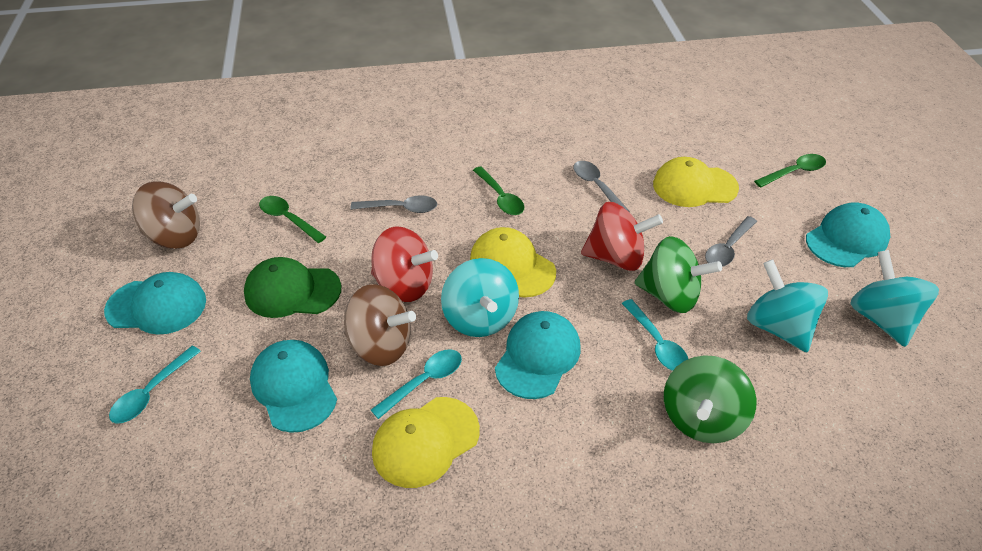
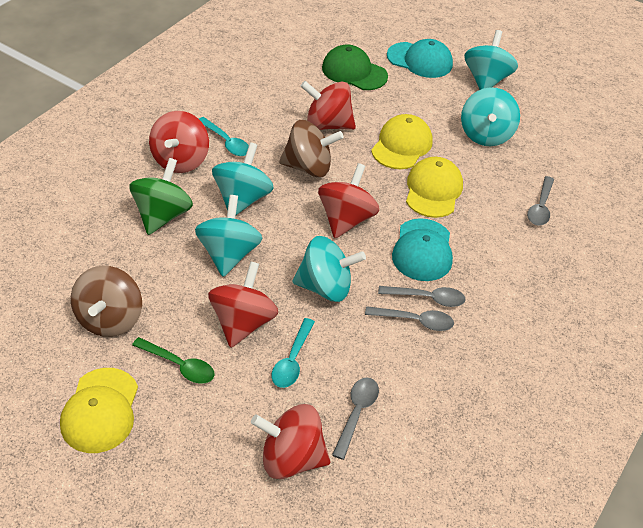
green spinning top: [635,236,722,313] [664,355,756,443] = 2 -> [129,158,193,235] = 1
green spoon: [259,196,326,243] [473,166,524,215] [754,154,826,187] = 3 -> [132,337,214,384] = 1
grey spoon: [351,195,437,213] [573,161,630,212] [705,216,757,267] = 3 -> [332,378,379,460] [365,306,454,331] [378,286,466,307] [527,176,554,226] = 4
red spinning top: [371,226,438,302] [581,202,663,271] = 2 -> [149,111,209,173] [208,261,278,348] [251,404,330,479] [300,81,356,130] [318,163,379,238] = 5
turquoise cap: [104,272,206,335] [250,340,337,433] [495,311,581,399] [806,202,890,267] = 4 -> [387,39,453,78] [392,218,453,281] = 2
turquoise spinning top: [441,258,519,337] [747,259,828,352] [850,250,939,347] = 3 -> [195,195,262,277] [212,142,274,215] [293,236,366,302] [461,87,520,146] [464,30,518,90] = 5
turquoise spoon: [109,346,201,424] [371,349,462,419] [622,299,688,371] = 3 -> [199,117,249,156] [272,318,315,388] = 2

